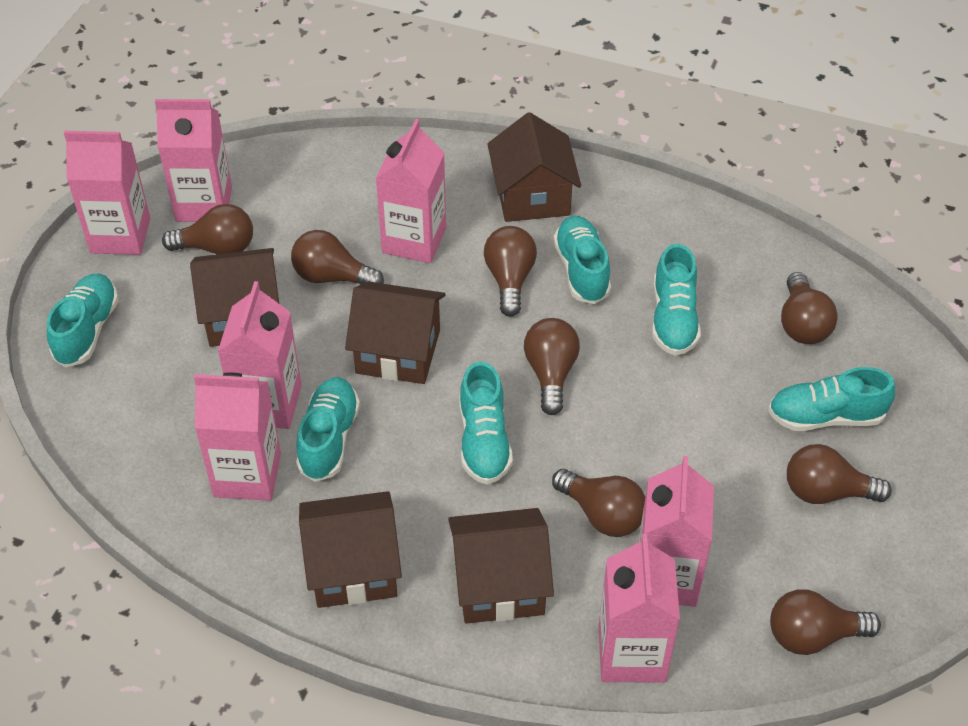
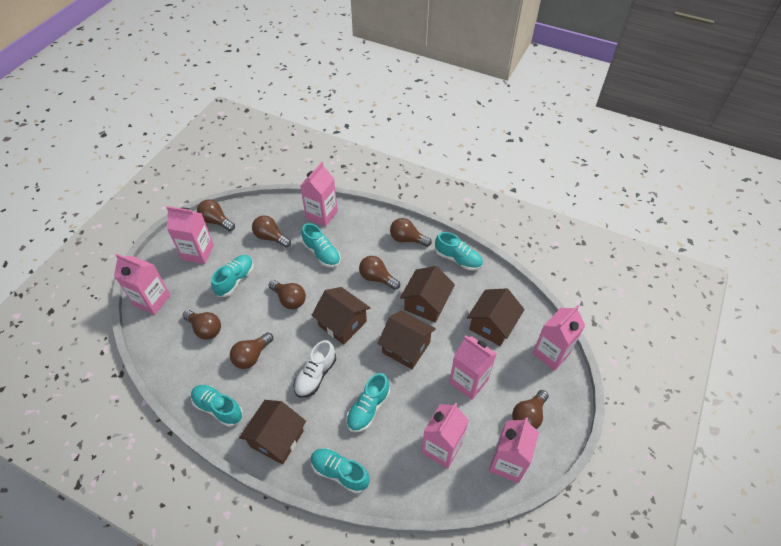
white shoe: none = 0 -> [293,340,336,398] = 1

